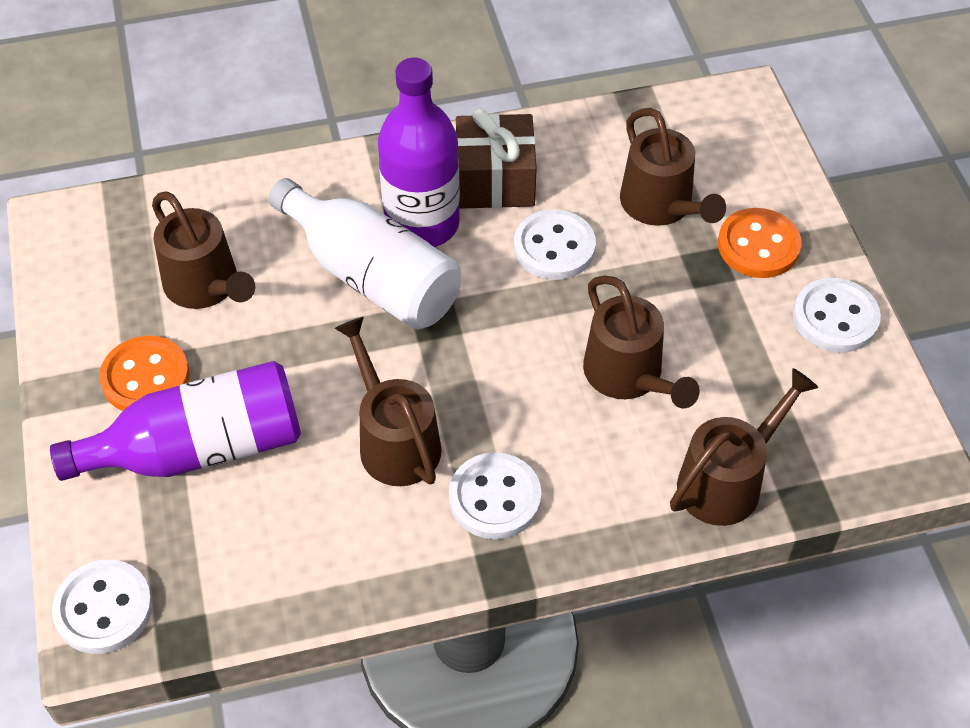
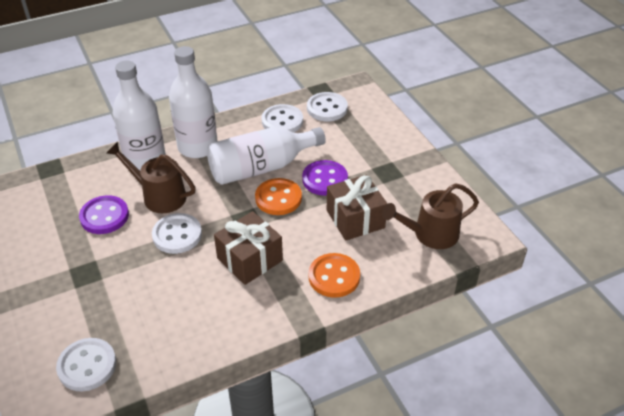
brown gift: [456,108,537,209] = 1 -> [214,211,283,285] [327,174,387,241] = 2
brown watering can: [152,191,255,309] [335,317,442,486] [583,275,700,408] [620,108,726,226] [670,368,819,526] = 5 -> [107,142,196,213] [382,183,479,249] = 2
purple bottle: [50,361,301,481] [378,58,460,247] = 2 -> none = 0
purple button: none = 0 -> [79,195,129,234] [302,160,348,196] = 2
white bottle: [269,178,461,330] = 1 -> [113,61,166,170] [169,46,217,158] [207,127,326,185] = 3

